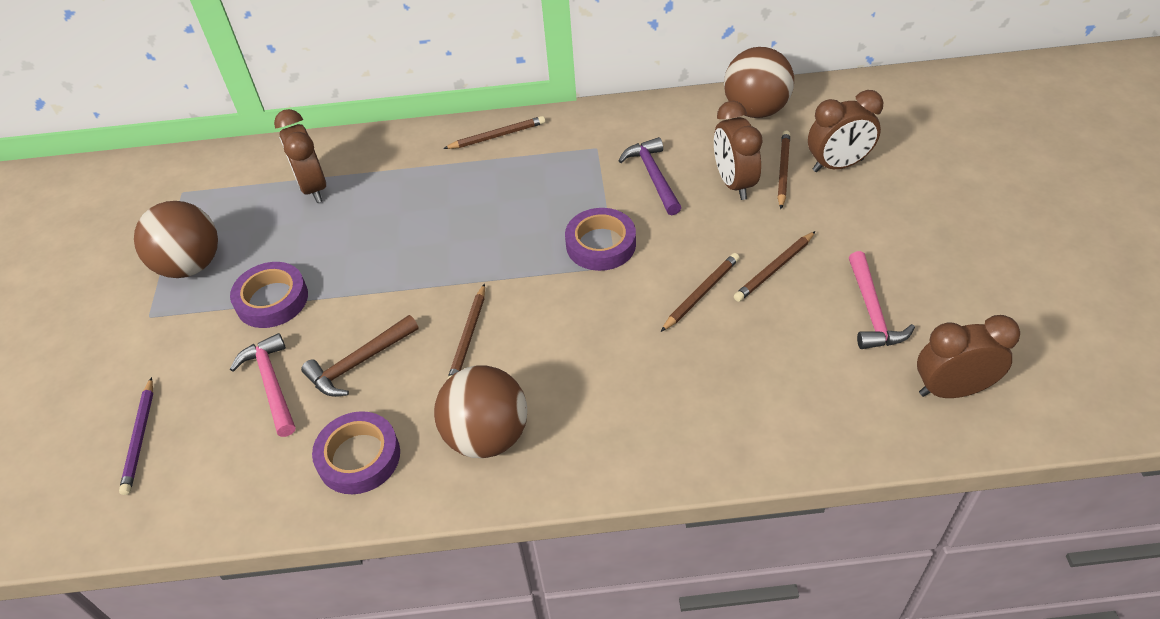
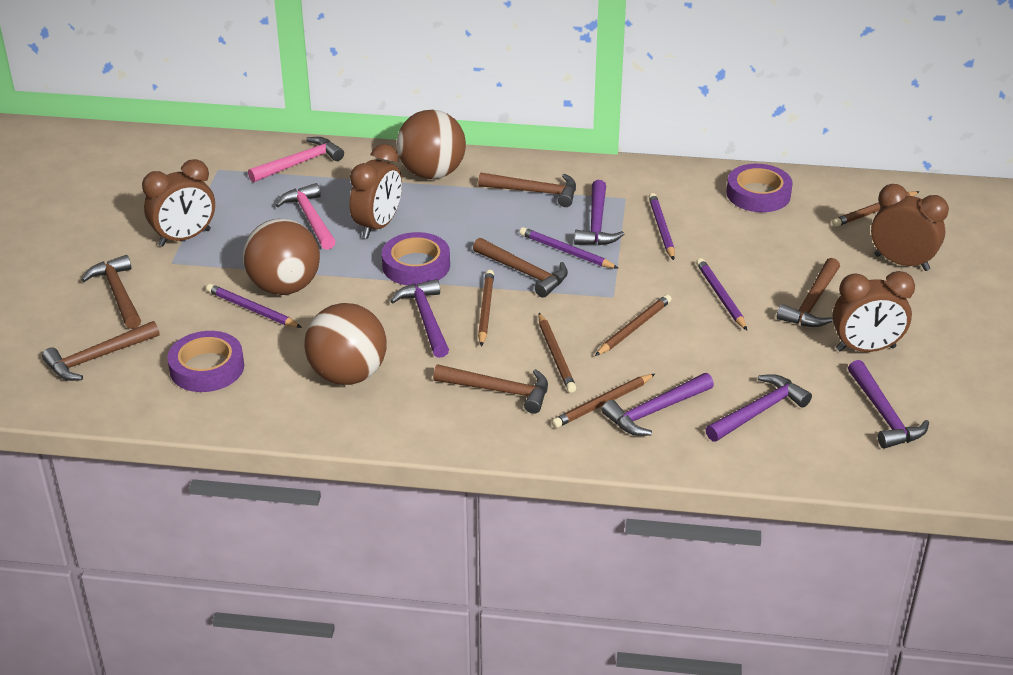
brown hammer: [301,315,418,397] = 1 -> [42,321,160,381] [81,255,141,329] [433,365,548,414] [473,238,568,298] [478,172,576,207] [777,258,840,327] = 6
purple hammer: [619,137,682,215] = 1 -> [390,279,449,358] [574,180,624,245] [602,373,714,436] [705,374,812,442] [848,360,929,449] = 5
purple pencil: [119,377,153,495] = 1 -> [206,284,302,328] [519,227,618,268] [649,193,675,260] [696,258,747,330] = 4

